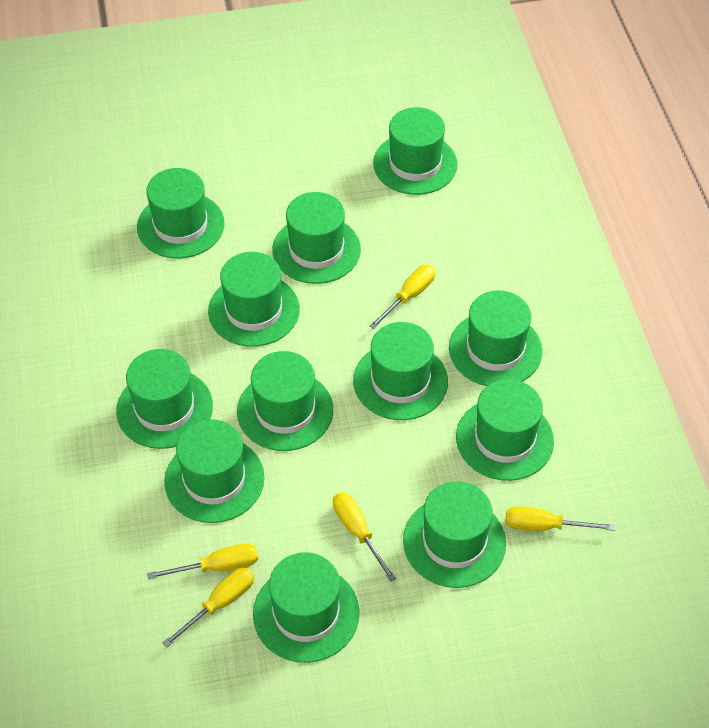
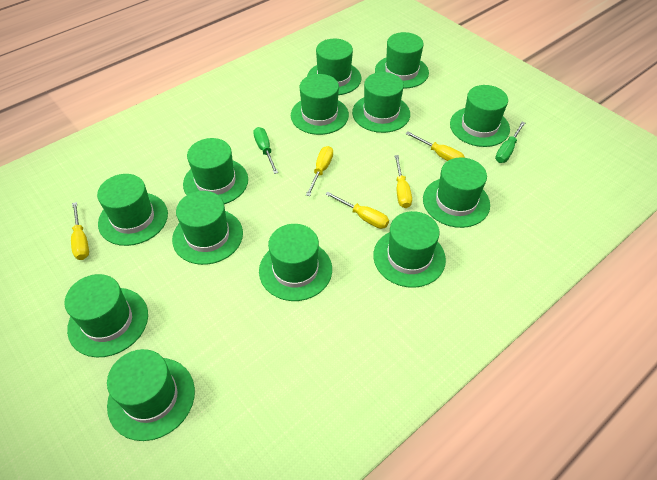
green hat: [116,349,213,449] [137,168,225,259] [164,419,264,523] [208,252,300,347] [237,351,333,451] [253,552,359,663] [272,192,361,284] [353,322,448,420] [373,107,458,195] [403,481,506,588] [449,290,542,386] [456,379,554,481] = 12 -> [64,274,148,357] [97,174,168,246] [107,349,195,441] [172,191,243,265] [183,138,248,204] [259,224,332,301] [291,74,349,135] [307,39,361,95] [352,72,410,133] [373,211,446,288] [375,32,429,89] [423,157,490,228] [450,85,510,147] = 13
green screwdriver: none = 0 -> [253,127,278,174] [495,122,525,163] = 2

